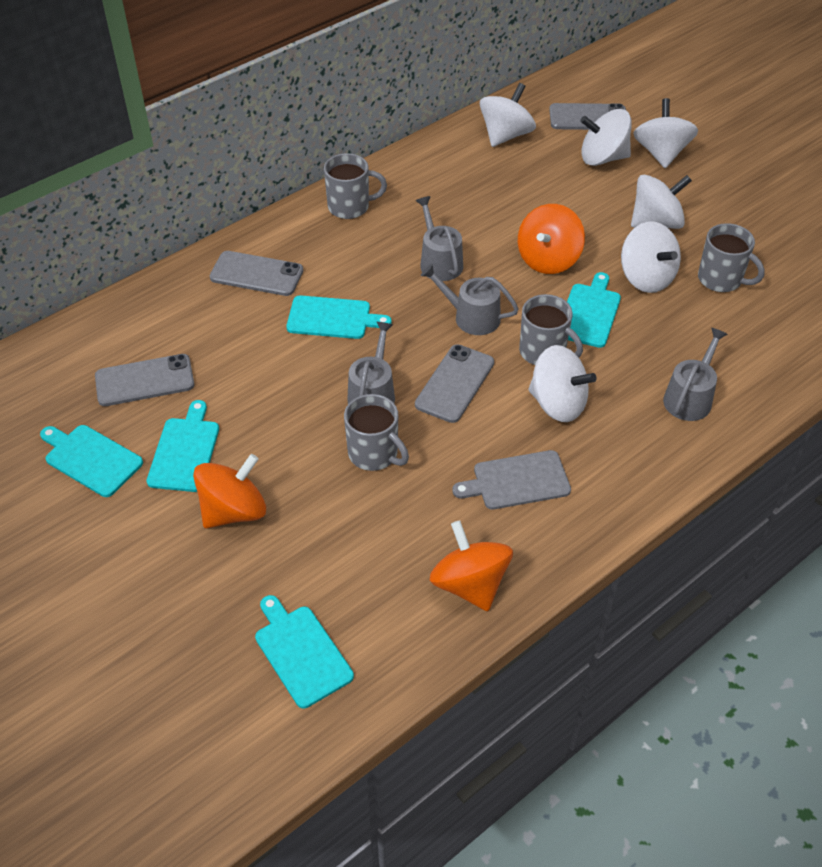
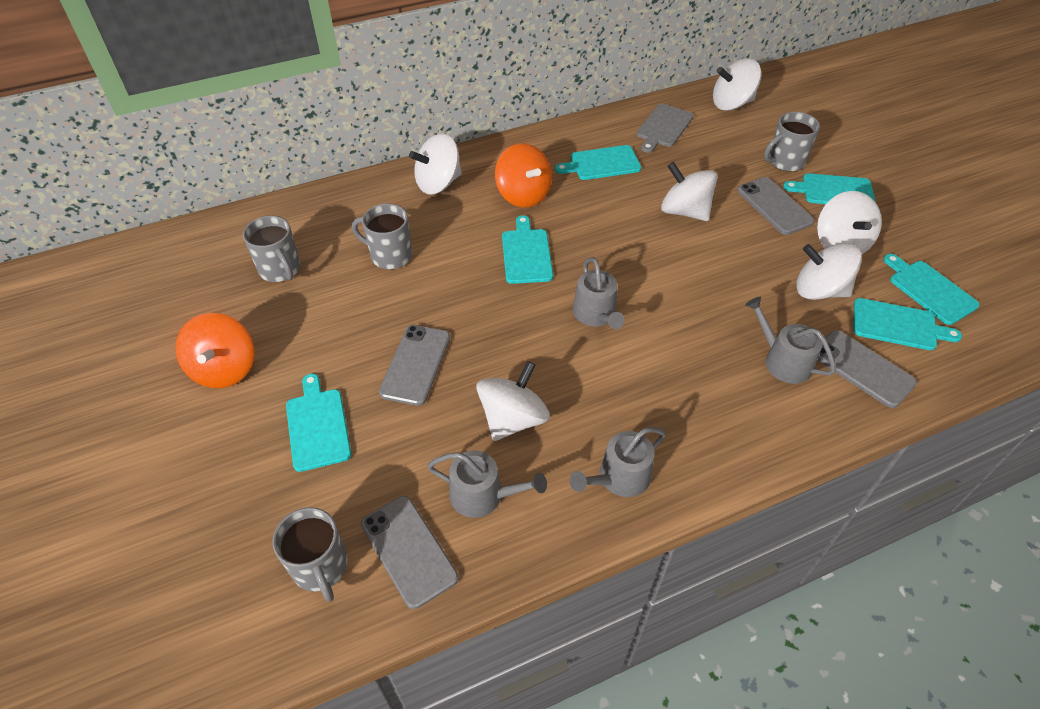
orange spinning top: [193,454,266,528] [430,520,513,611] [518,204,585,274] = 3 -> [175,313,254,388] [495,143,552,207] = 2
turquoise cutting board: [40,425,143,497] [146,400,219,492] [255,595,354,708] [286,295,391,339] [567,272,621,348] = 5 -> [286,374,351,472] [502,215,553,284] [555,145,641,180] [783,173,876,204] [853,298,962,350] [884,254,980,325] = 6

